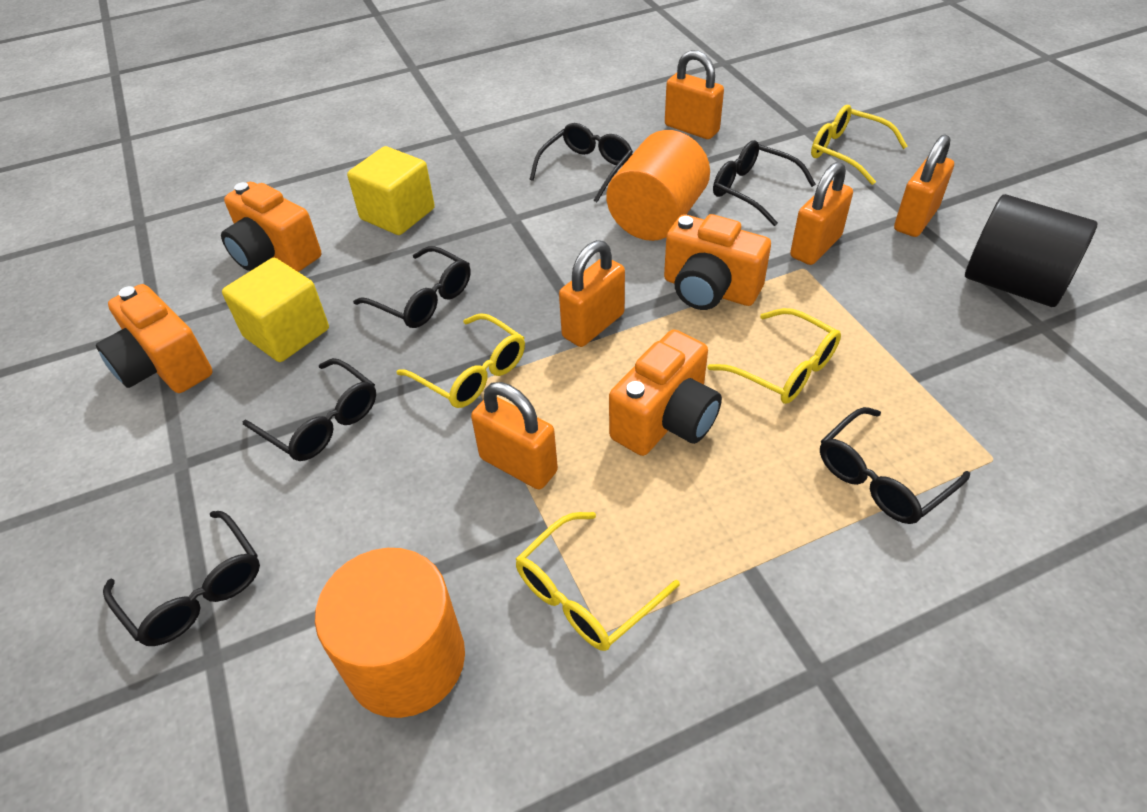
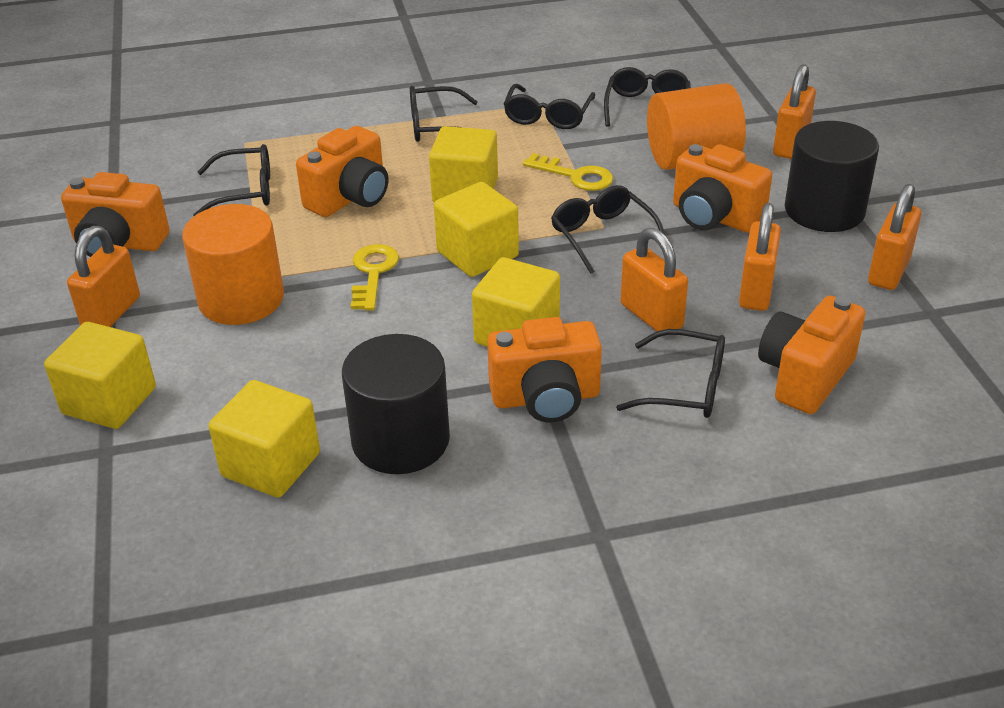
black cylinder: [965,194,1097,307] = 1 -> [342,334,450,474] [785,121,879,232] = 2
orange camera: [96,284,212,393] [221,182,321,272] [609,330,722,456] [664,214,771,310] = 4 -> [61,172,169,257] [296,126,388,217] [487,317,602,422] [673,144,772,233] [758,296,865,414] = 5
yellow cube: [222,258,329,362] [347,146,435,235] = 2 -> [44,322,156,429] [209,380,320,498] [429,126,498,202] [434,182,519,277] [472,257,560,347] = 5
yellow glasses: [397,313,525,408] [516,512,680,651] [708,308,841,404] [811,105,908,185] = 4 -> none = 0
yellow key: none = 0 -> [351,244,399,311] [523,153,613,191] = 2

